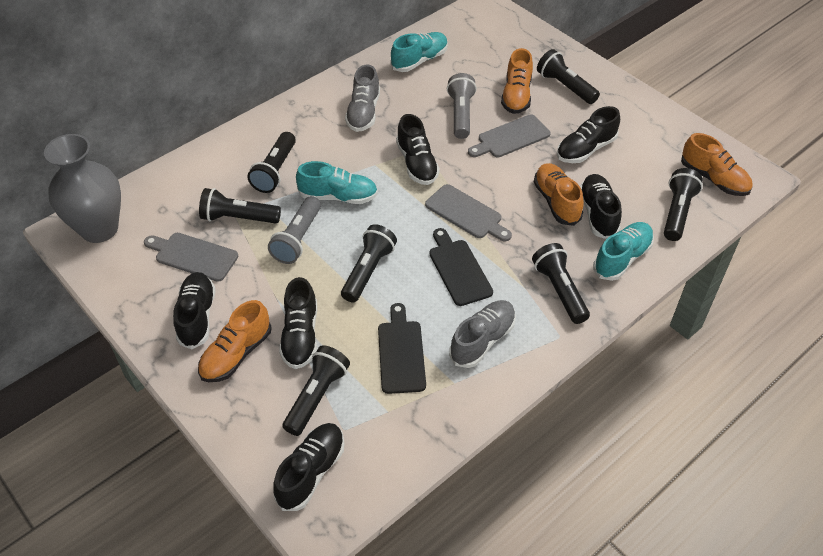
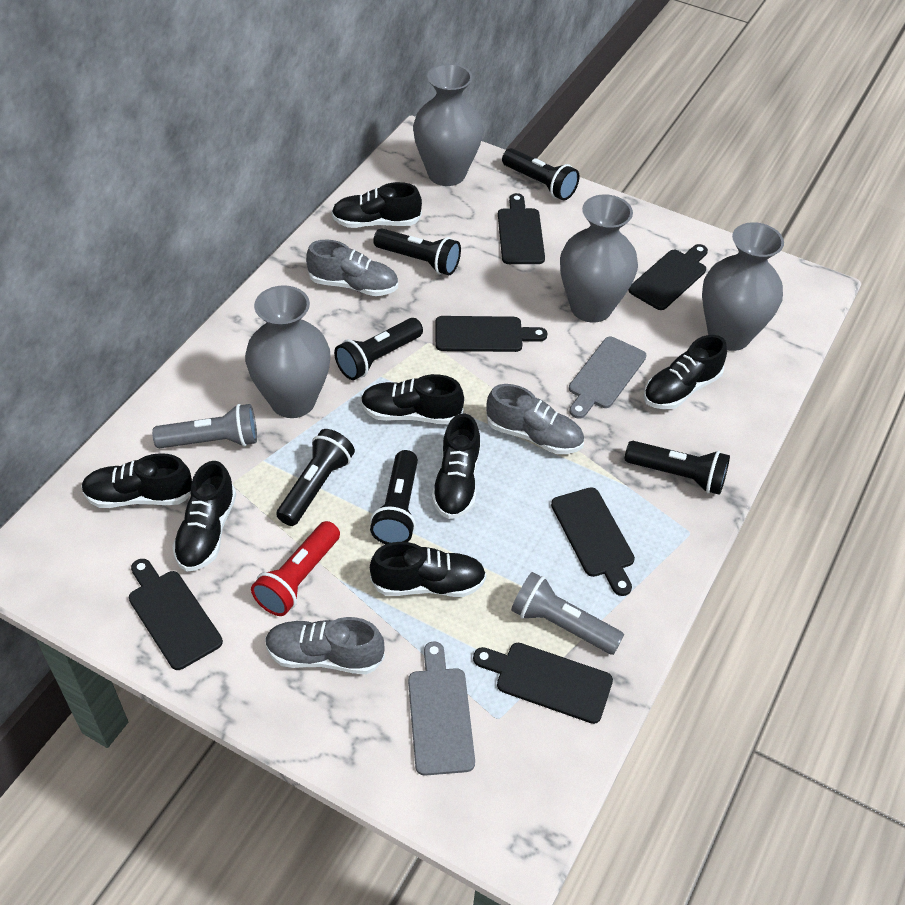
black cutting board: [378,303,426,394] [429,228,493,306] = 2 -> [129,559,223,670] [436,316,548,352] [473,643,613,724] [498,193,545,264] [551,487,635,596] [629,244,708,310] = 6
black flashlight: [199,188,281,224] [247,132,296,193] [283,345,350,436] [341,224,397,302] [532,243,590,324] [537,49,600,104] [664,168,703,241] = 7 -> [276,429,355,526] [334,318,423,380] [370,450,418,544] [373,228,461,275] [502,148,579,201] [625,441,730,495] = 6
black shoe: [173,272,216,349] [273,423,345,511] [279,277,317,369] [396,114,440,185] [557,106,620,163] [580,174,622,239] = 6 -> [81,453,192,508] [172,461,236,572] [331,182,422,228] [361,374,464,424] [370,542,486,597] [432,413,480,519] [644,335,727,410] = 7
grey cutting board: [144,233,238,282] [425,184,512,242] [468,114,550,158] = 3 -> [408,641,475,776] [569,337,647,419] = 2
grey shoe: [345,64,380,132] [449,300,516,368] = 2 -> [265,617,385,674] [306,240,398,296] [486,384,584,454] = 3
grey vase: [44,134,121,243] = 1 -> [245,285,331,418] [413,63,483,186] [560,194,638,323] [702,222,784,351] = 4
orange shoe: [198,300,272,382] [501,48,533,114] [534,163,584,226] [681,133,753,196] = 4 -> none = 0
red flashlight: none = 0 -> [251,521,340,616] = 1
turquoise shoe: [296,161,378,204] [390,32,448,72] [593,222,654,281] = 3 -> none = 0

